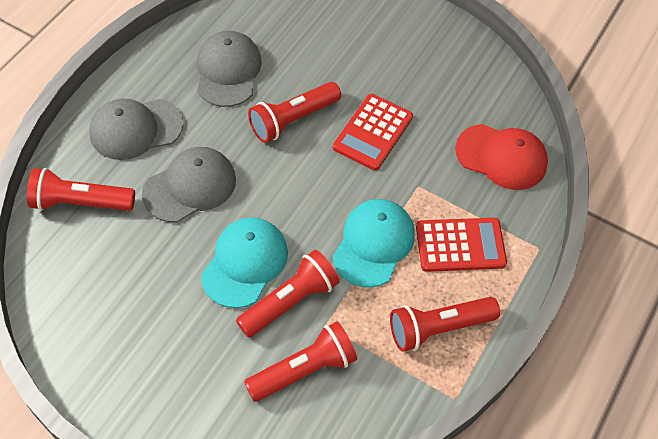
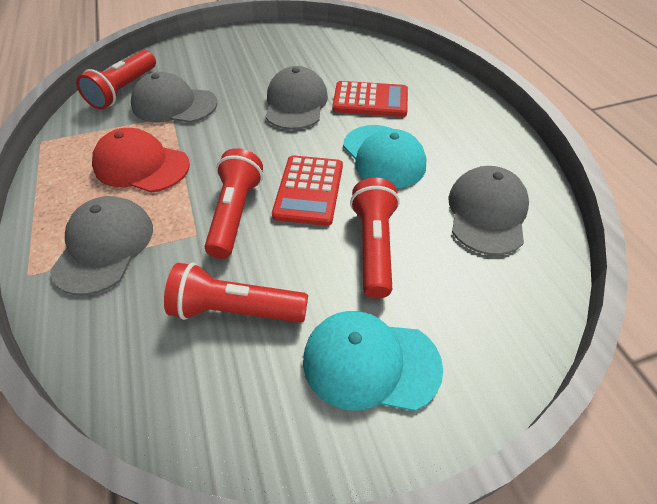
grey cap: [89,99,183,160] [142,147,236,222] [197,31,262,107] = 3 -> [50,196,153,295] [131,72,218,123] [265,66,328,130] [448,166,529,255] = 4
red flashlight: [27,168,135,211] [236,250,339,338] [244,321,357,402] [248,82,341,143] [390,297,500,352] = 5 -> [76,50,156,110] [164,263,308,323] [205,148,263,259] [350,178,400,298] = 4

